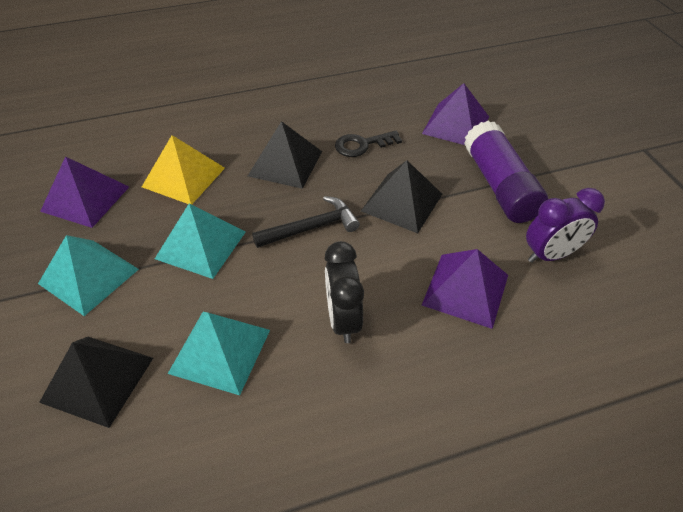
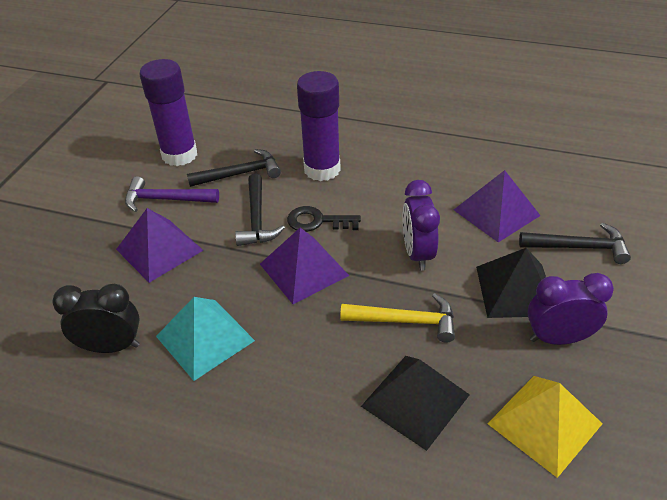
black hammer: [252,196,360,248] = 1 -> [187,149,281,187] [235,173,285,246] [519,223,631,264] = 3
black pyramid: [39,337,153,428] [248,121,322,189] [361,160,442,233] = 3 -> [361,356,470,451] [476,248,546,318] = 2
purple clock: [526,188,605,263] = 1 -> [403,180,440,271] [527,273,614,345] = 2
purple glue stick: [464,121,548,223] = 1 -> [139,59,197,166] [297,71,341,181] = 2
purple hammer: none = 0 -> [125,176,219,212] = 1
turquoise pyramid: [38,235,139,316] [155,203,246,279] [168,312,270,395] = 3 -> [156,297,255,381] = 1
yellow hammer: none = 0 -> [340,293,455,343] = 1

